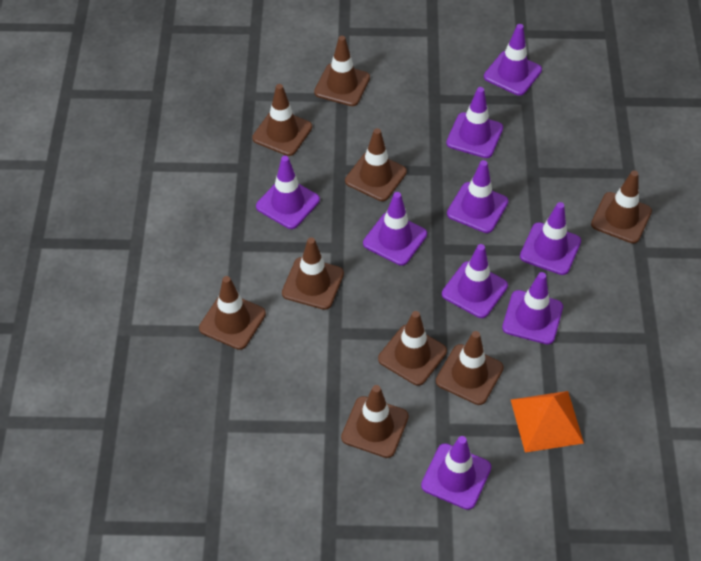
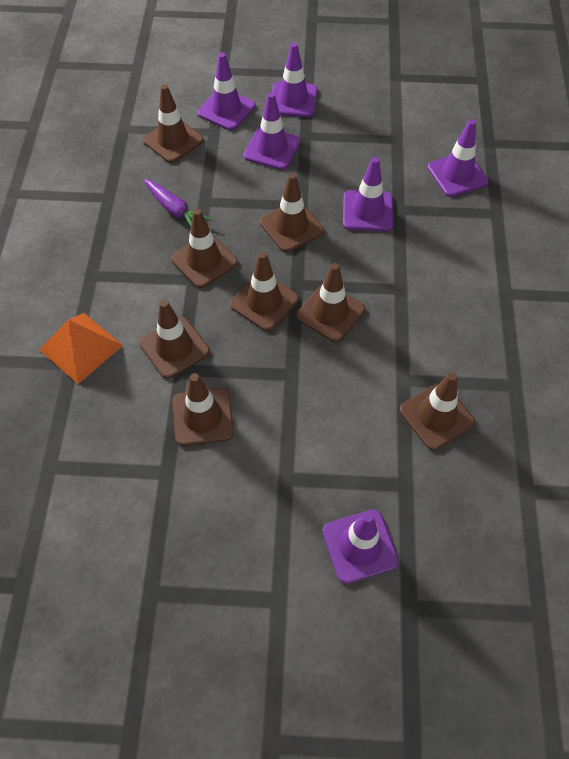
brown traffic cone: [199,276,266,350] [252,84,312,156] [282,237,344,310] [314,36,370,106] [341,385,409,458] [345,128,407,201] [378,311,447,386] [436,331,504,405] [591,171,652,243] = 9 -> [139,300,210,379] [143,84,204,163] [171,209,238,288] [172,373,234,446] [230,252,299,331] [260,173,324,252] [296,263,365,342] [400,373,475,450] = 8
purple carrot: none = 0 -> [144,179,212,226] = 1
purple traffic cone: [256,156,320,229] [363,192,427,266] [421,436,491,510] [442,244,508,318] [446,87,503,158] [447,160,508,233] [484,24,542,96] [502,272,563,345] [520,202,581,275] = 9 -> [198,53,255,130] [244,92,300,170] [272,43,317,117] [323,510,399,584] [343,157,393,231] [428,119,488,197] = 6

